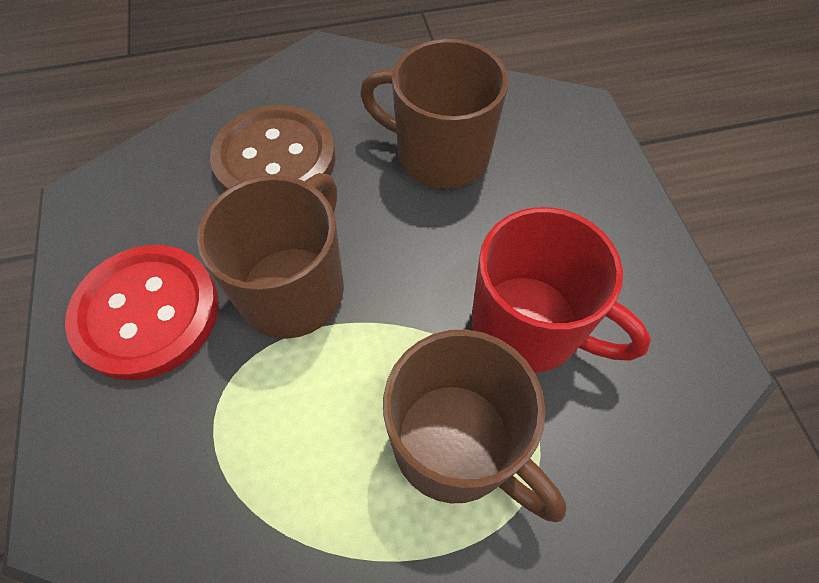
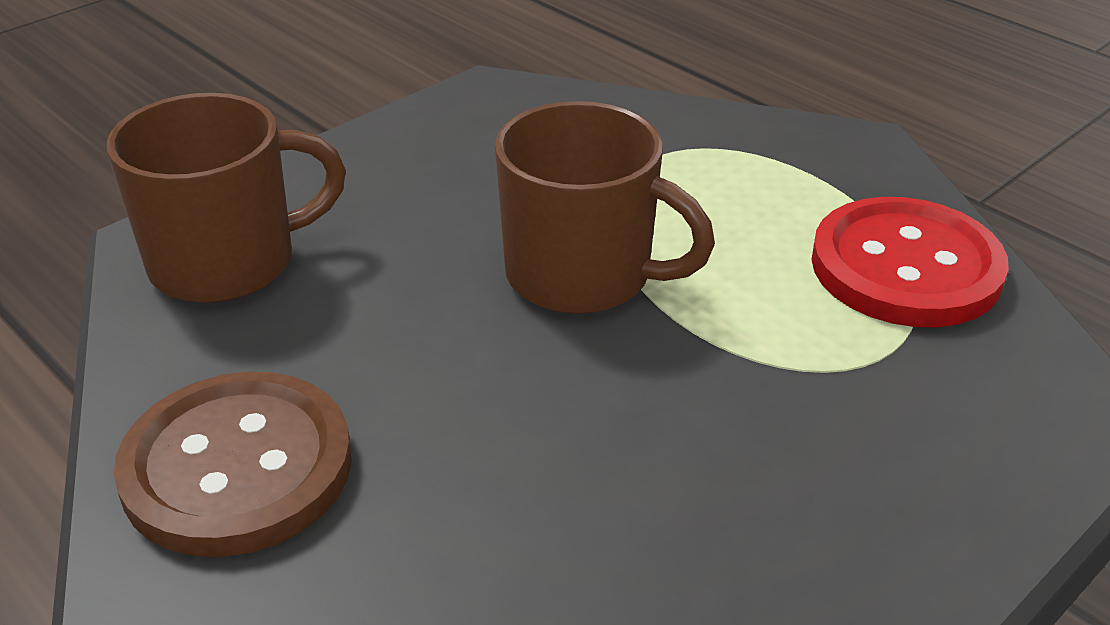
brown mug: [197,173,344,339] [360,39,508,189] [383,330,566,522] = 3 -> [107,93,346,303] [495,101,715,314] = 2
red mug: [472,207,651,373] = 1 -> none = 0

